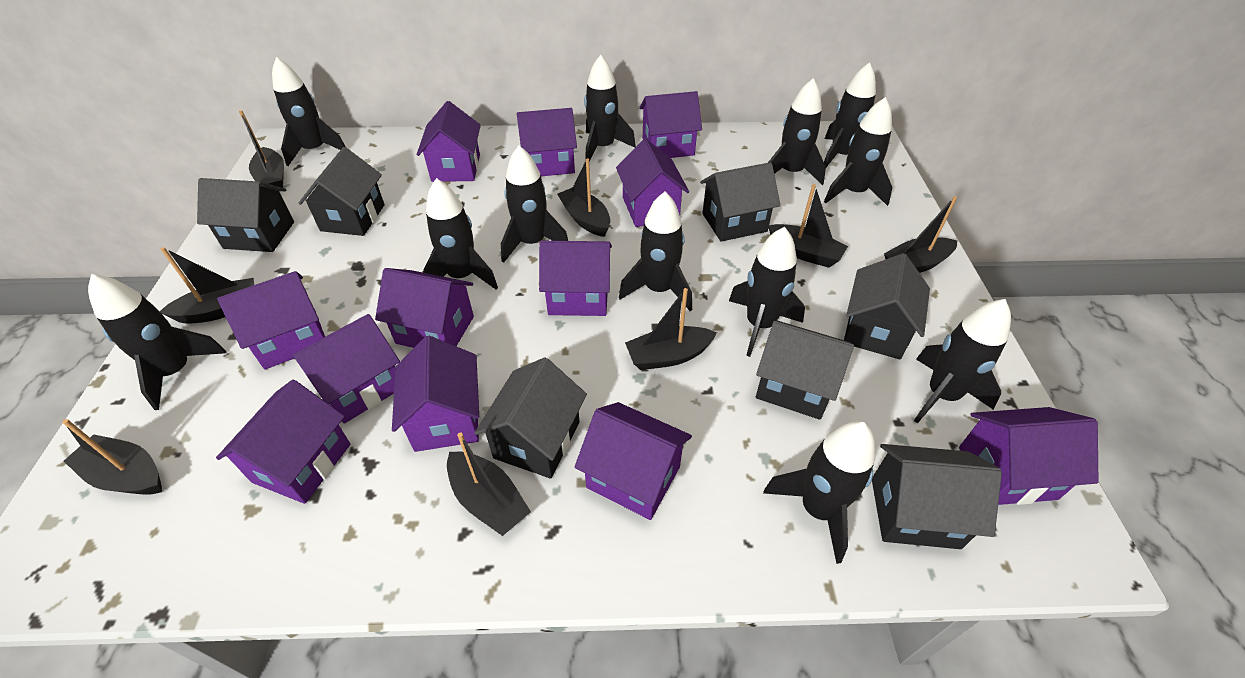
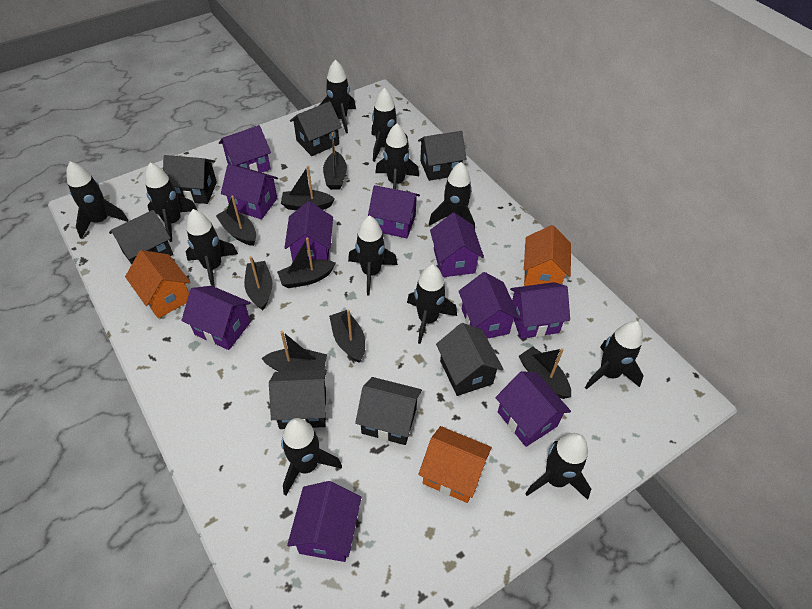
orange house: none = 0 -> [125,250,190,318] [419,426,492,503] [524,225,571,286] = 3
purple house: [216,380,350,504] [217,271,325,370] [292,314,400,424] [375,268,474,348] [392,336,479,452] [417,101,481,182] [517,108,577,176] [539,241,612,316] [575,402,692,520] [616,139,689,227] [639,91,702,158] [959,407,1098,505] = 12 -> [181,286,251,350] [219,125,271,173] [221,164,278,219] [285,201,333,262] [287,481,361,562] [368,185,420,238] [430,213,484,277] [459,272,520,339] [495,371,571,447] [510,282,570,339] = 10

